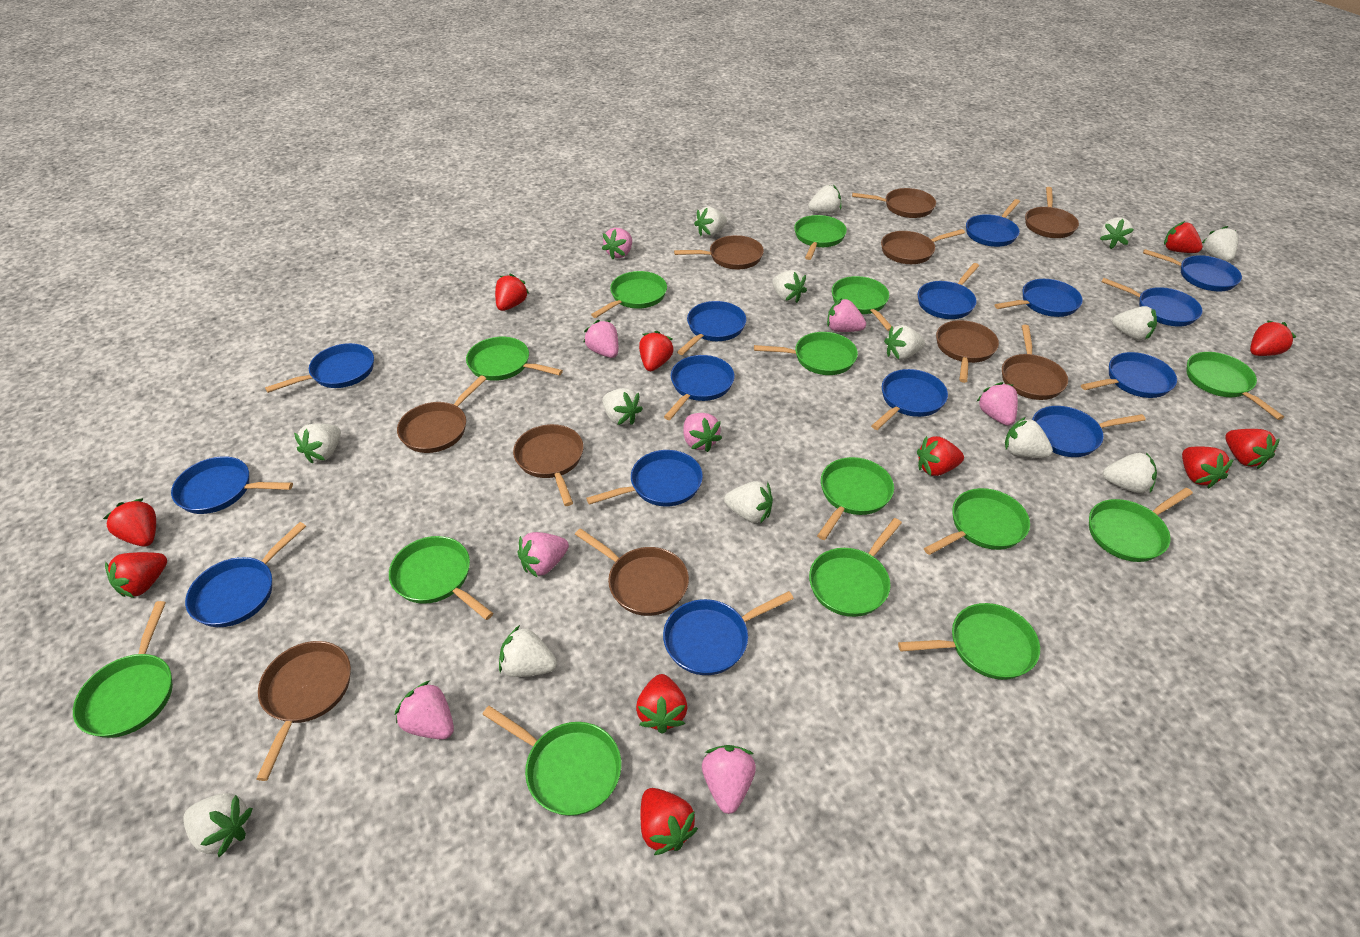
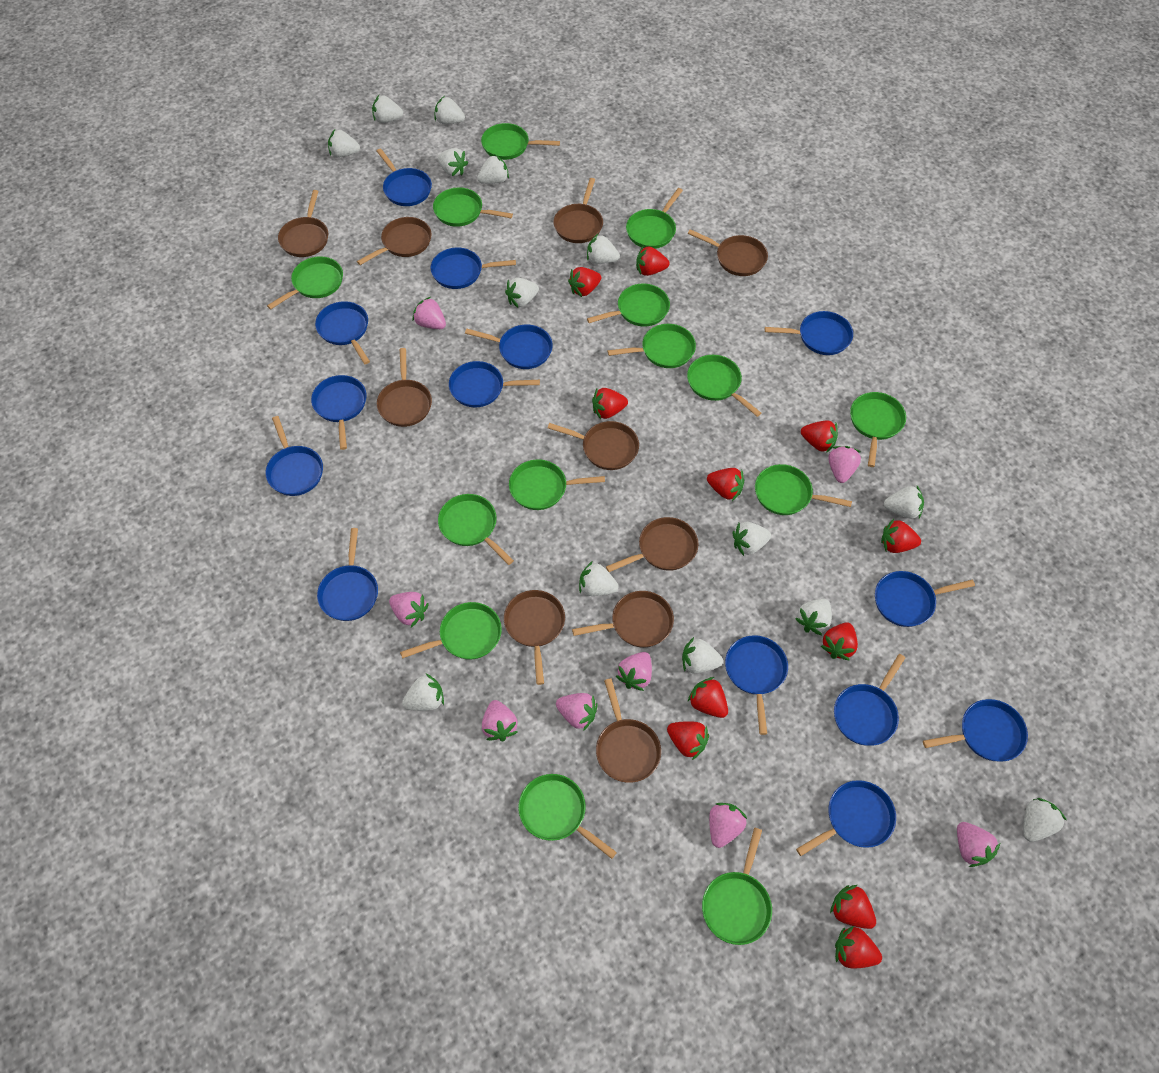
blue pan: [171,456,293,514] [185,522,306,627] [265,343,374,393] [586,450,703,507] [663,591,794,675] [664,355,735,420] [677,301,747,355] [871,369,948,430] [918,263,979,319] [966,199,1020,247] [995,279,1083,317] [1032,406,1146,457] [1081,352,1177,398] [1101,278,1203,327] [1143,249,1242,292] = 15 -> [266,416,323,496] [311,375,366,450] [315,301,370,364] [317,528,378,621] [377,148,432,206] [431,247,516,289] [449,361,540,407] [465,325,553,369] [725,635,788,735] [765,311,853,355] [796,780,896,856] [834,654,905,746] [875,571,975,627] [923,699,1028,762] = 14

